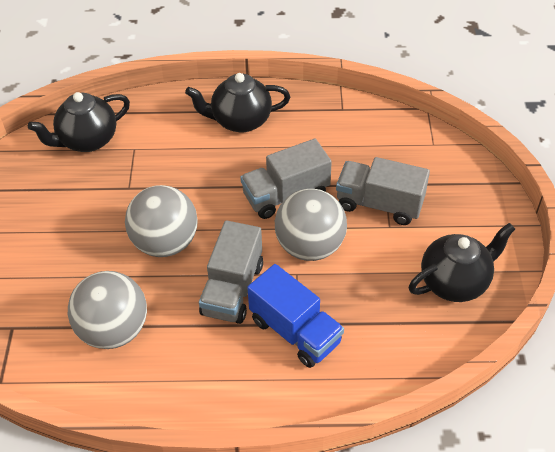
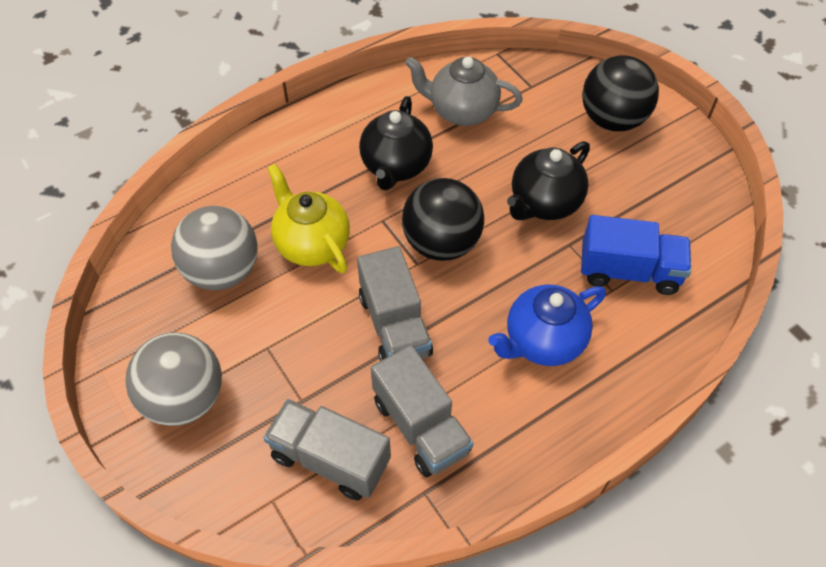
black ball: none = 0 -> [402,178,484,261] [582,55,659,132] = 2
black teapot: [28,92,130,152] [185,73,290,133] [409,223,515,302] = 3 -> [359,96,433,190] [507,141,590,220] = 2
blue teapot: none = 0 -> [488,285,606,366] = 1
grey ball: [68,271,147,349] [125,185,198,257] [275,189,347,261] = 3 -> [126,333,222,426] [171,206,258,290] = 2
grey teapot: none = 0 -> [405,57,523,126] = 1
yellow teapot: none = 0 -> [267,163,350,273] = 1

